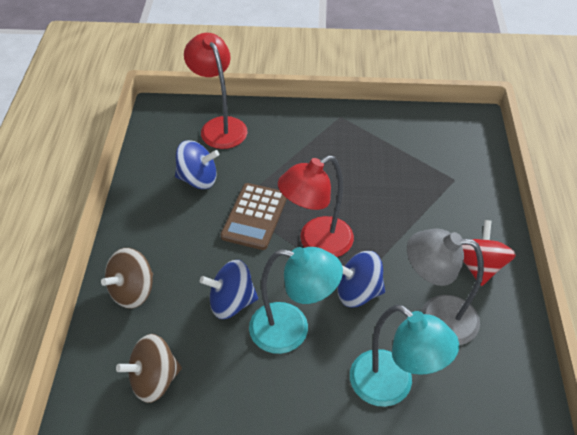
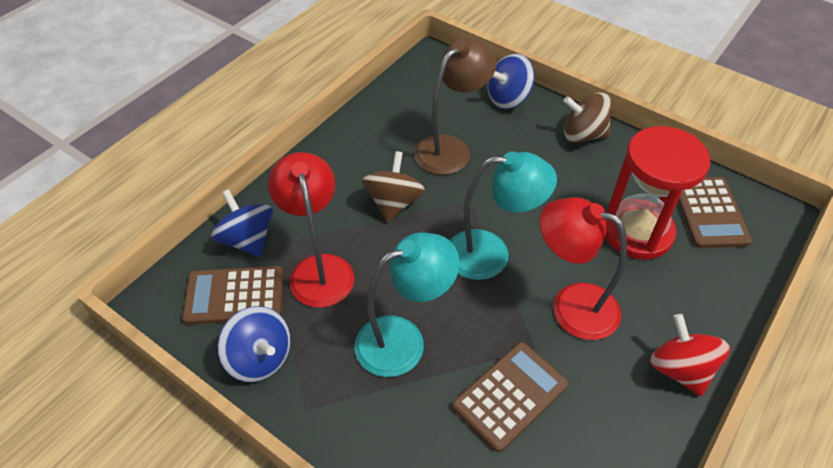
brown calculator: [221,183,287,250] = 1 -> [182,266,284,325] [452,342,568,452] [678,177,752,248] = 3
brown lamp: none = 0 -> [414,38,497,175] = 1
grey lamp: [407,229,484,345] = 1 -> none = 0
red hourglass: none = 0 -> [605,126,710,260] = 1

